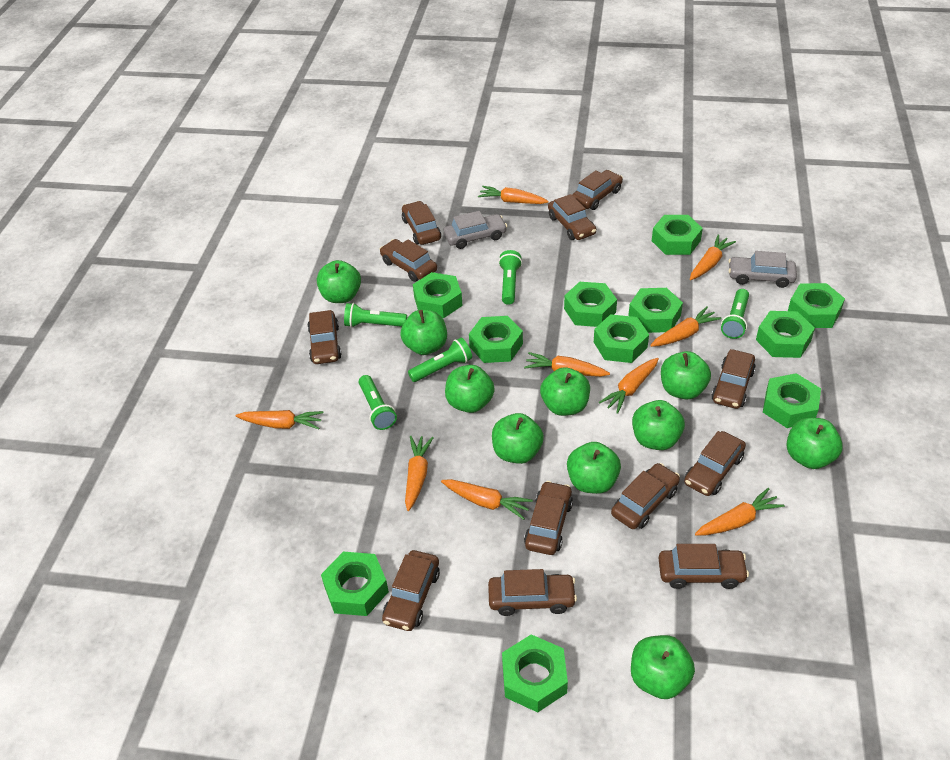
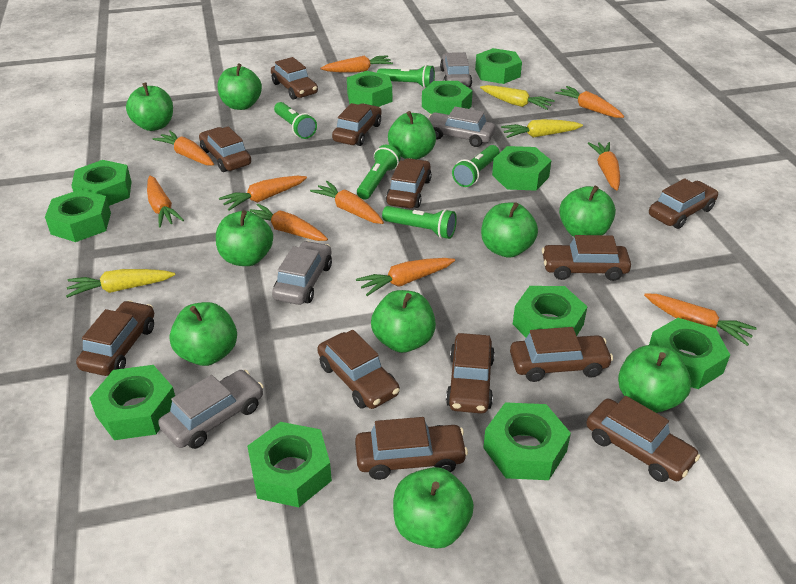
grey car: [444,211,507,249] [729,251,797,288] = 2 -> [158,370,264,449] [272,241,332,305] [429,107,495,147] [440,52,472,87] = 4
orange carrot: [236,410,323,429] [405,436,434,511] [441,479,533,520] [478,186,549,204] [524,352,610,377] [599,358,659,414] [650,307,722,347] [690,235,736,280] [695,488,785,536] = 9 -> [147,176,184,228] [153,130,214,165] [219,176,307,211] [250,203,328,241] [310,181,384,224] [320,55,393,73] [356,258,455,296] [555,86,624,118] [588,142,620,191] [644,293,757,346] = 10
yellow carrot: none = 0 -> [66,269,175,298] [480,85,555,110] [501,119,583,138] = 3

